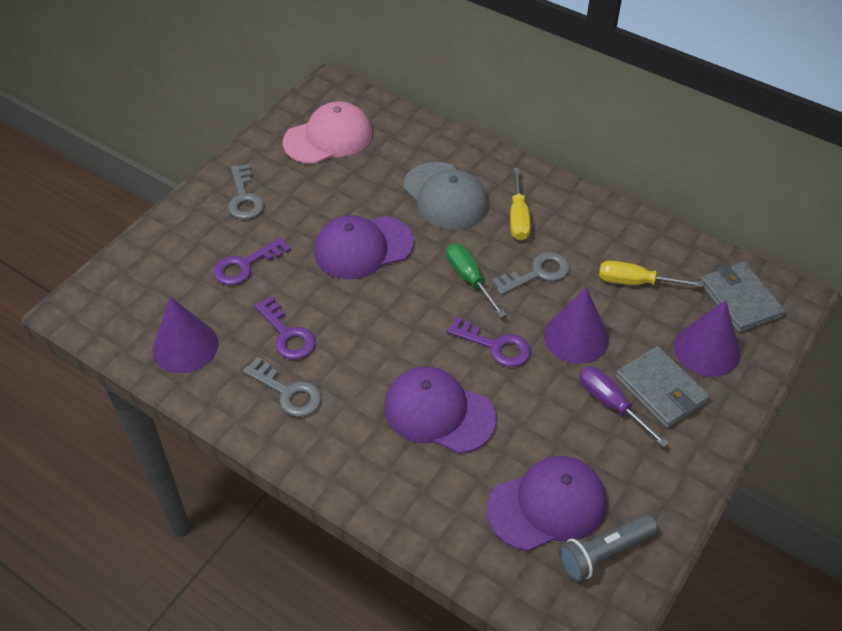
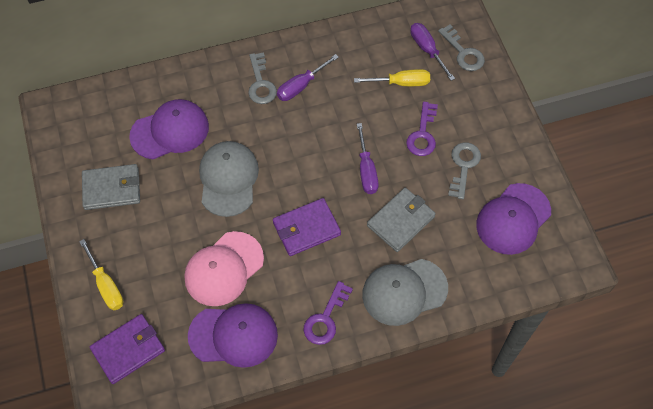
green screwdriver: [446,243,506,318] = 1 -> none = 0
grey cap: [403,162,488,230] = 1 -> [199,141,259,217] [362,259,448,326] = 2
grey flashlight: [559,514,658,582] = 1 -> none = 0
purple cone: [152,297,218,373] [544,287,609,364] [674,300,740,377] = 3 -> none = 0
purple key: [213,237,291,285] [254,296,315,360] [447,317,531,367] = 3 -> [303,281,353,345] [406,102,438,156] = 2
purple screwdriver: [579,366,669,447] = 1 -> [277,54,339,101] [357,123,379,194] [411,23,455,81] = 3
purple wallet: none = 0 -> [90,314,165,384] [273,198,341,256] = 2

